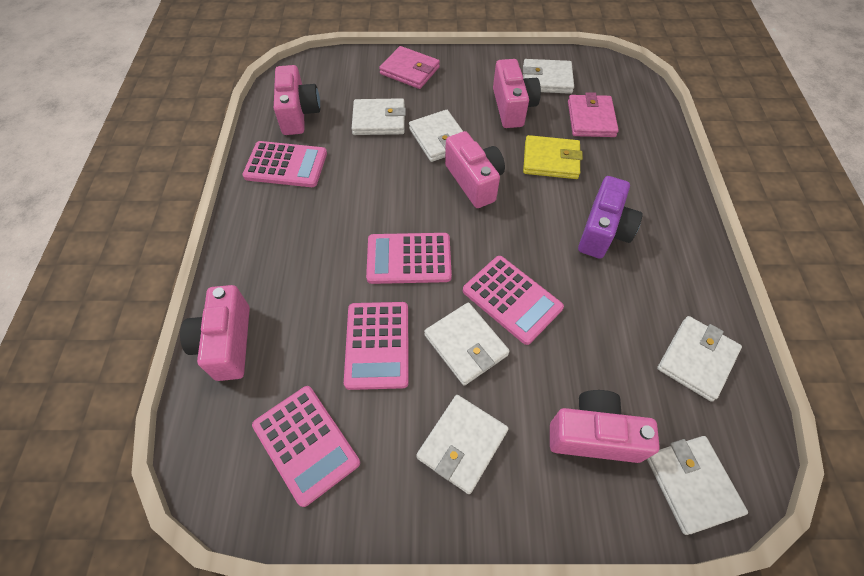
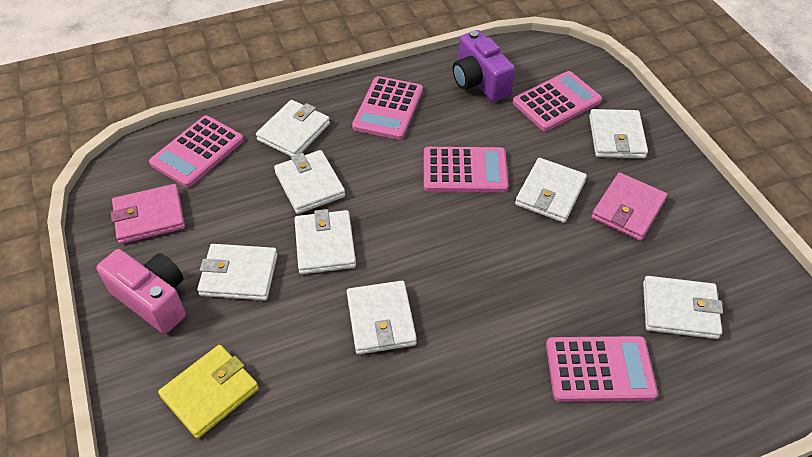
pink camera: [180,285,250,381] [274,65,320,135] [445,131,505,208] [493,59,541,128] [550,390,660,463] = 5 -> [96,249,186,334] = 1
white wallet: [352,98,406,135] [409,110,463,162] [416,395,509,494] [424,303,510,386] [523,59,574,94] [647,436,748,535] [657,316,742,402] = 7 -> [197,244,278,300] [256,100,330,156] [274,150,345,214] [294,209,356,274] [347,281,417,354] [515,158,587,223] [589,109,648,158] [643,276,723,339] = 8

